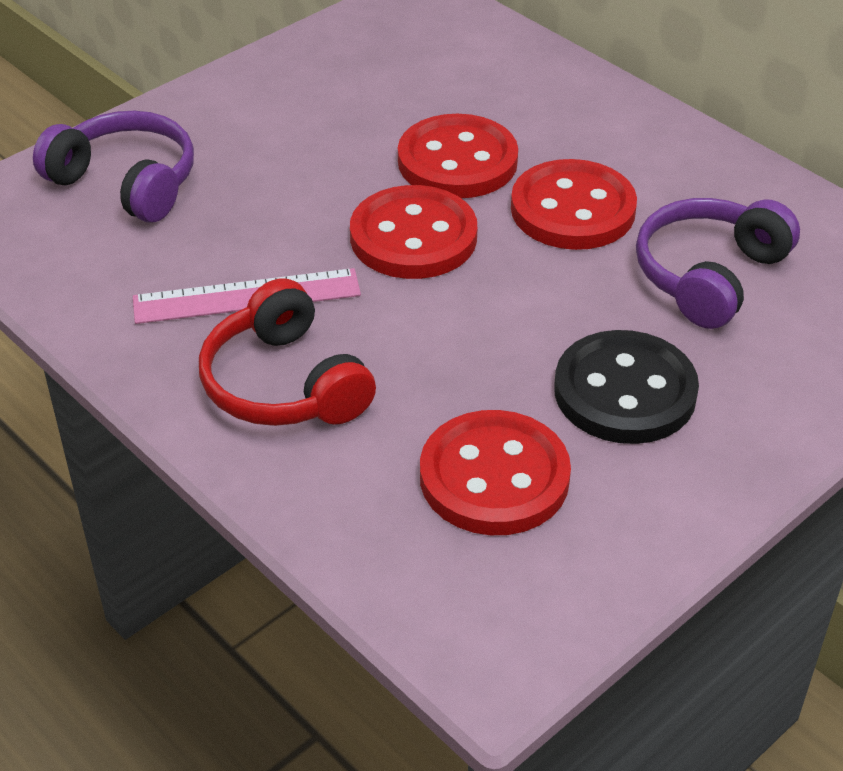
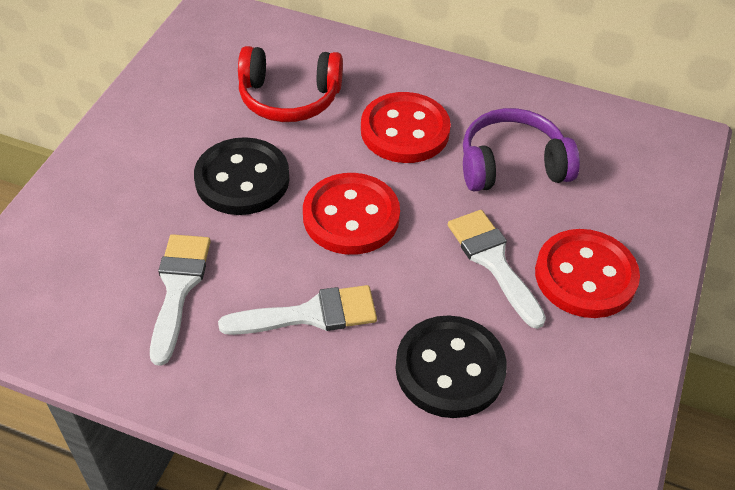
black button: [554,330,699,444] = 1 -> [194,137,289,215] [396,316,507,418] = 2
pink ruler: [133,268,361,324] = 1 -> none = 0
purple headphones: [33,111,194,223] [636,198,800,329] = 2 -> [463,108,580,191] = 1
red button: [350,185,477,279] [398,114,518,198] [420,410,571,535] [511,159,637,250] = 4 -> [303,173,400,255] [361,92,451,163] [535,229,640,318] = 3
white brush: none = 0 -> [150,234,211,366] [218,285,377,335] [448,210,546,329] = 3

